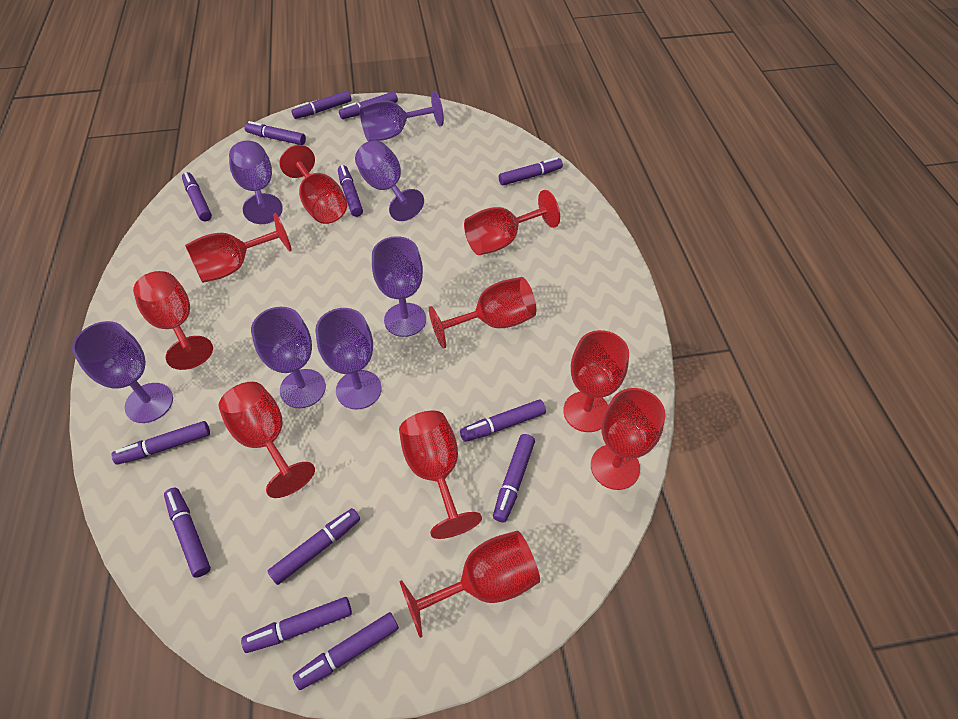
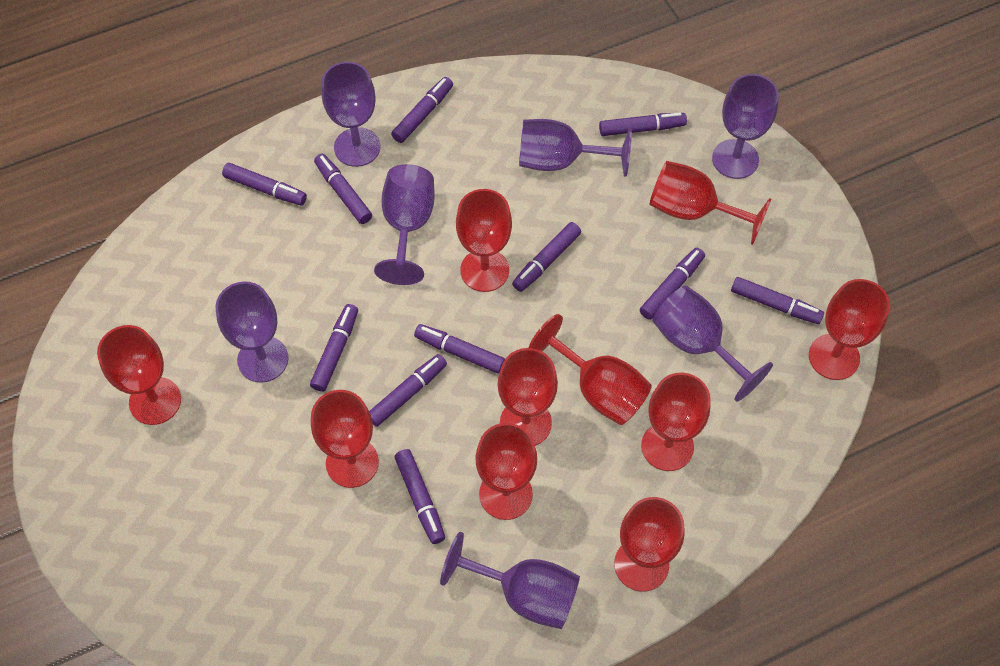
purple marker: [112,421,210,465] [164,488,211,578] [182,172,212,221] [241,597,352,653] [245,121,306,145] [268,508,360,585] [291,91,351,119] [293,612,399,690] [338,165,363,217] [339,91,398,119] [460,400,546,442] [493,434,535,523] [499,157,563,185] = 13 -> [222,163,307,205] [310,304,358,392] [314,154,372,224] [369,354,447,427] [391,77,453,143] [394,449,445,544] [414,324,505,374] [512,222,581,292] [599,112,687,136] [640,248,705,320] [731,277,824,324] = 11

